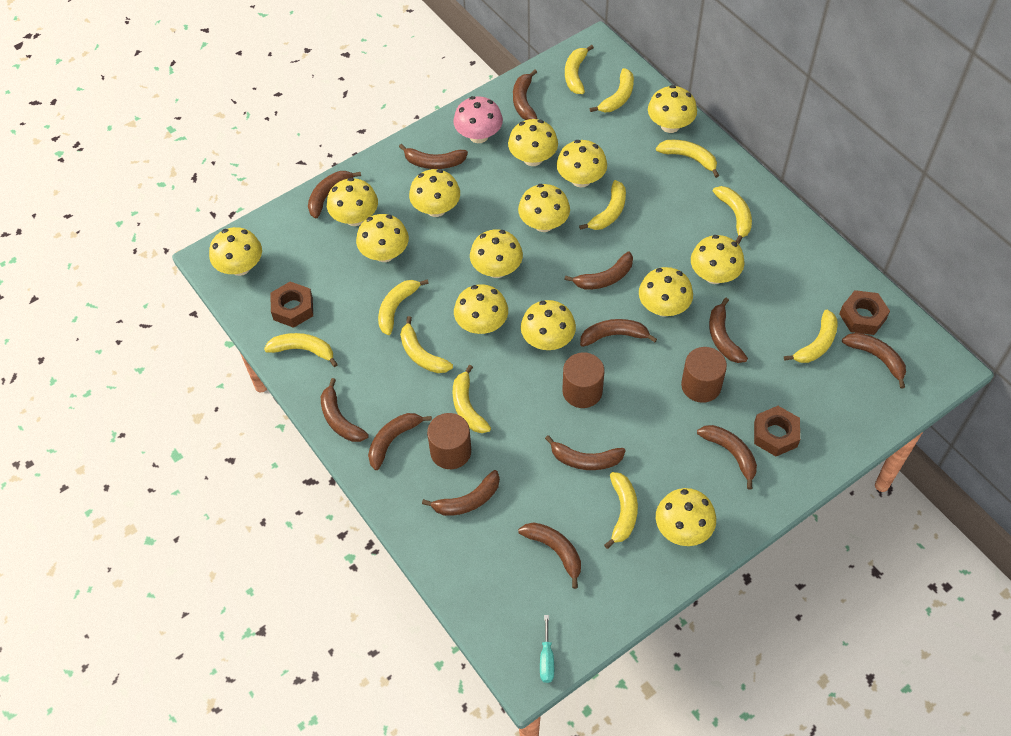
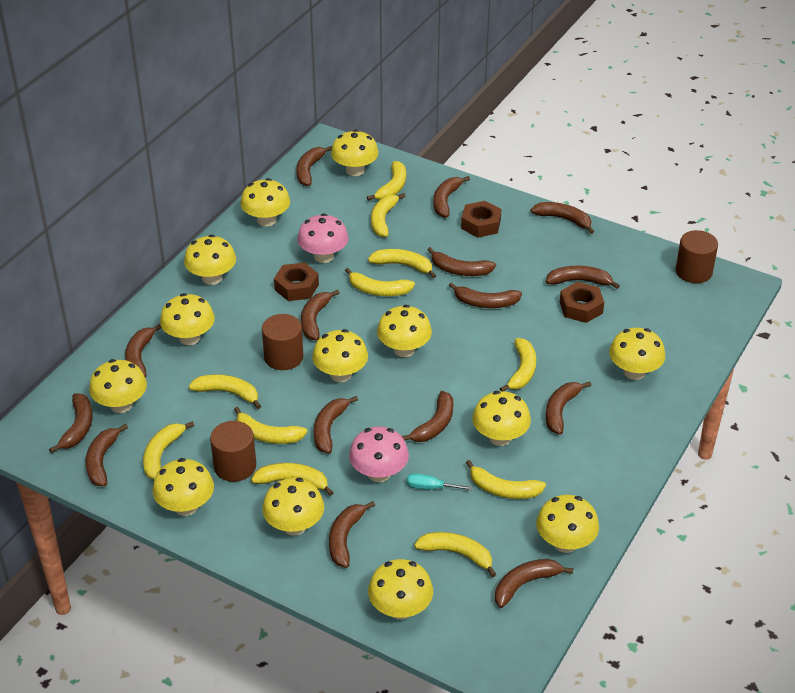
brown banana: [308,171,361,218] [321,378,369,442] [368,413,432,470] [399,144,468,169] [422,470,500,516] [513,70,538,120] [518,523,581,589] [545,435,626,470] [564,252,633,290] [580,319,657,347] [697,425,757,490] [709,298,748,363] [842,333,906,389] = 13 -> [49,393,93,453] [85,424,128,486] [125,324,162,378] [296,146,332,186] [301,290,340,340] [314,396,358,453] [329,501,375,568] [402,391,453,442] [427,247,496,276] [433,176,470,217] [449,282,522,308] [495,559,574,608] [530,202,594,234] [546,266,620,289] [546,382,592,435] = 15
pink mushroom: [453,96,503,143] = 1 -> [297,213,349,263] [349,427,409,482] = 2
yellow mushroom: [209,227,262,276] [327,178,378,226] [356,214,409,262] [409,169,460,217] [454,284,508,334] [470,229,523,278] [508,119,558,166] [518,184,570,232] [521,300,576,350] [557,140,607,188] [639,267,693,317] [648,85,697,133] [656,488,716,546] [691,235,744,284] = 14 -> [89,359,147,413] [153,458,214,516] [160,293,215,345] [184,235,236,285] [241,178,290,226] [262,478,324,536] [312,329,368,382] [331,130,379,176] [368,559,433,620] [377,305,432,357] [472,391,531,446] [536,495,599,553] [609,328,665,380] = 13

